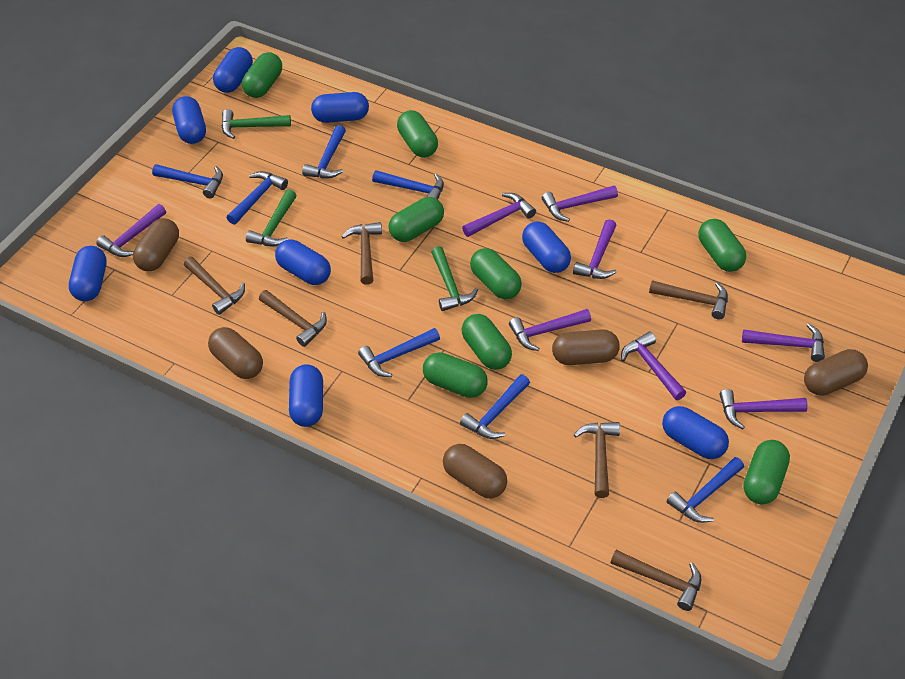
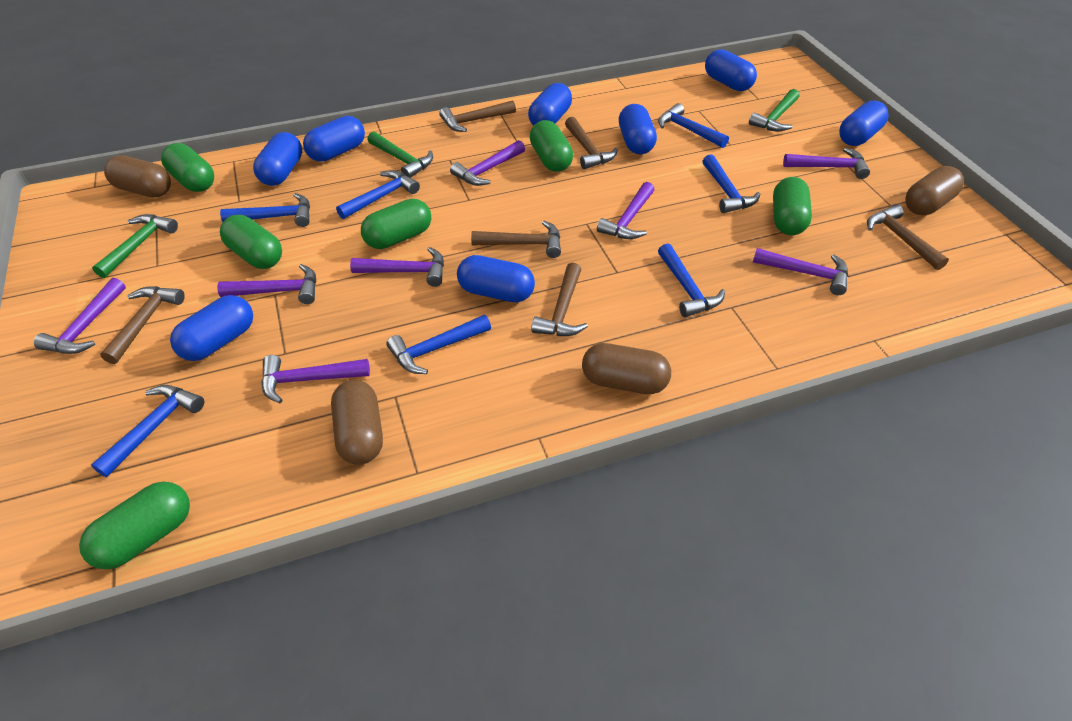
brown capsule: [133,218,179,271] [208,327,263,379] [443,444,507,498] [552,329,620,365] [804,349,868,396] = 5 -> [104,155,171,198] [331,380,383,465] [582,343,671,394] [905,166,964,215] = 4
green capsule: [242,52,282,98] [388,197,444,242] [397,110,438,158] [423,352,488,398] [462,314,512,370] [470,248,522,299] [698,219,746,272] [744,440,790,504] = 8 -> [79,482,190,569] [161,143,214,192] [220,215,282,269] [361,198,431,249] [530,120,573,172] [773,177,812,235] = 6

